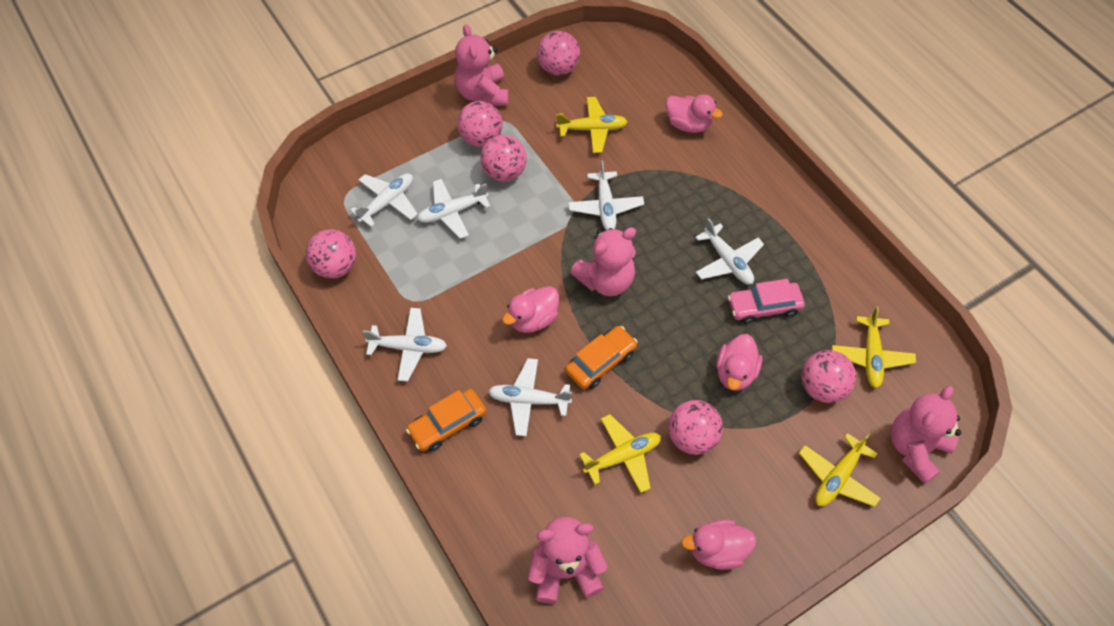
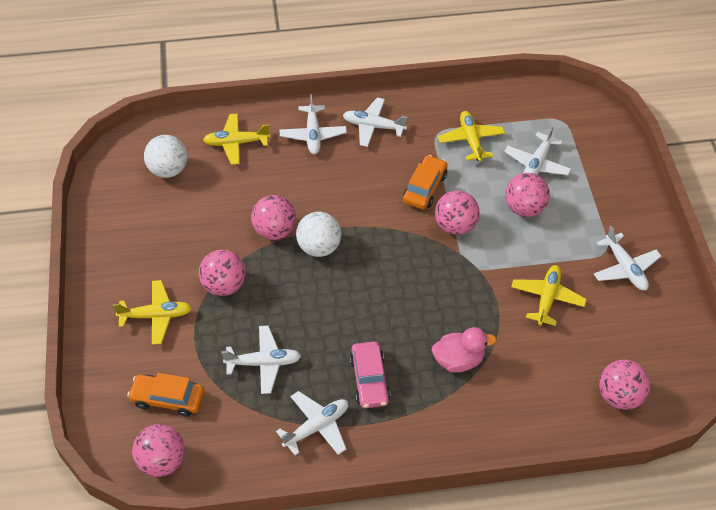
pink duck: [502,286,559,333] [666,94,723,133] [681,520,756,570] [716,334,762,391] = 4 -> [432,327,497,373] = 1
pink teddy bear: [455,24,509,106] [528,517,608,604] [570,227,636,296] [891,386,961,484] = 4 -> none = 0
white ball: none = 0 -> [144,135,187,178] [296,212,341,257] = 2

